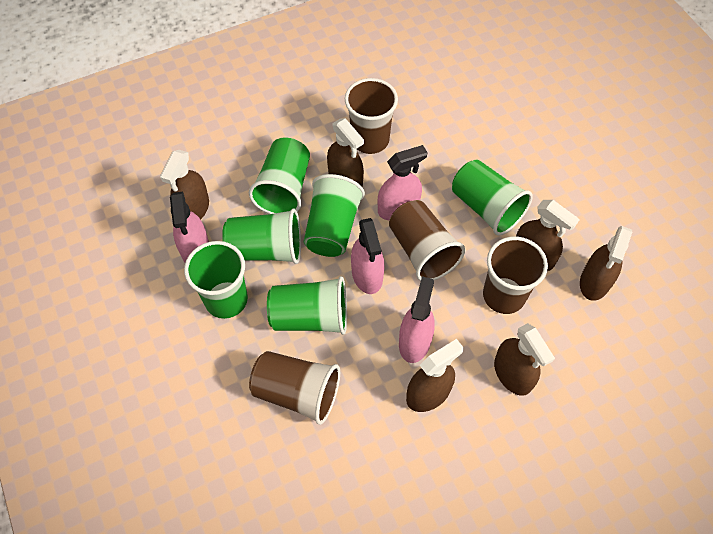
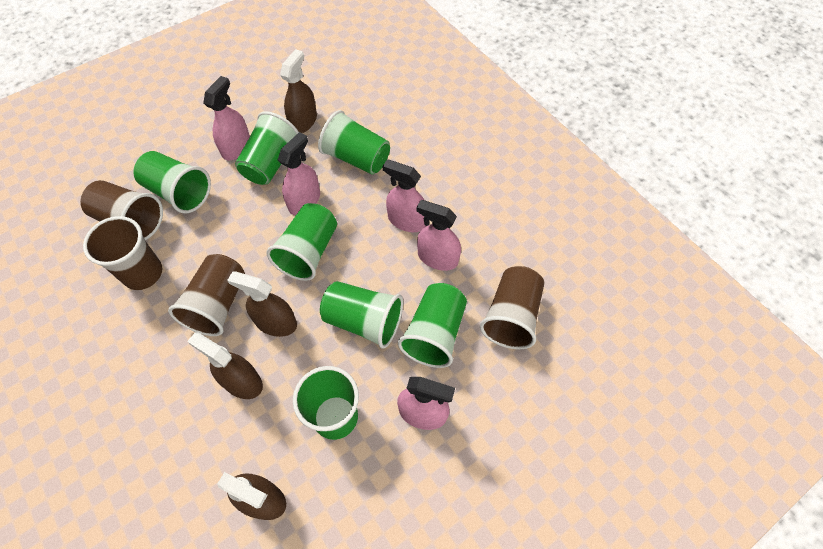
brown spray bottle: [160,150,209,219] [327,118,364,187] [406,339,464,412] [494,323,555,396] [516,200,580,271] [580,226,632,301] = 6 -> [187,332,263,399] [217,472,286,520] [227,271,297,337] [280,49,317,133] = 4
green cup: [184,241,248,319] [222,208,301,264] [249,138,310,214] [267,276,347,335] [304,174,365,257] [452,160,533,236] = 6 -> [133,151,211,213] [235,111,299,185] [266,203,337,281] [293,366,359,440] [318,110,390,175] [320,281,403,349] [398,283,467,368] = 7
pink spray bottle: [170,191,209,262] [351,218,384,294] [378,145,428,220] [399,276,435,363] = 4 -> [203,76,250,161] [278,132,320,215] [382,159,426,232] [397,377,455,430] [416,200,461,271] = 5

